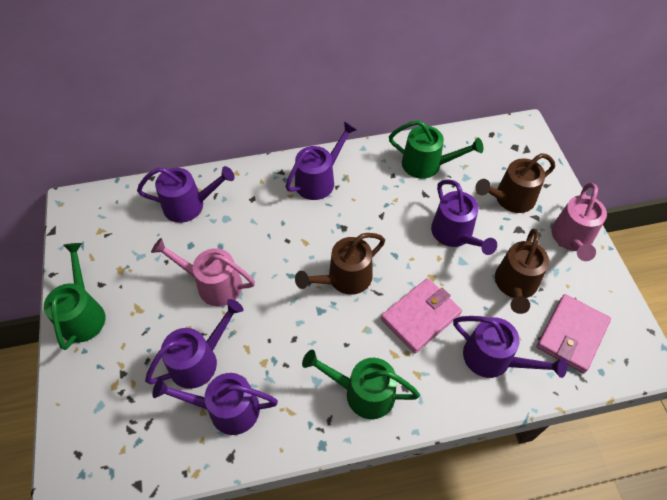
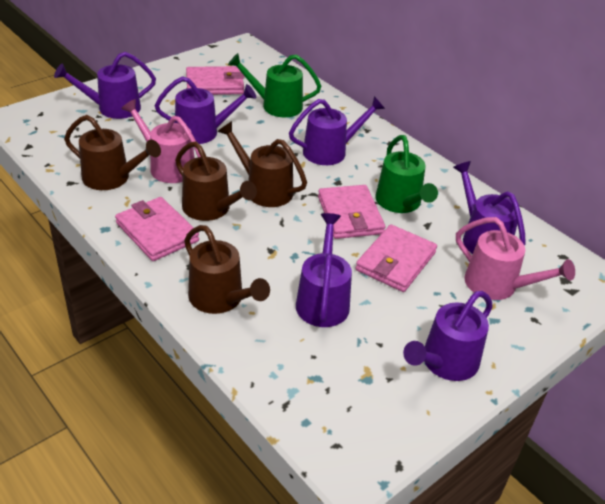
brown watering can: [295,233,385,295] [475,153,555,213] [495,229,549,314] = 3 -> [64,115,161,190] [175,142,257,221] [184,225,270,314] [218,121,307,207] = 4
green watering can: [44,243,105,350] [302,349,420,419] [389,120,484,179] = 3 -> [228,53,321,117] [375,135,438,213] = 2
pink wallet: [381,278,462,353] [537,294,611,373] = 2 -> [115,197,199,261] [186,66,245,95] [318,185,385,239] [356,224,437,292] = 4

